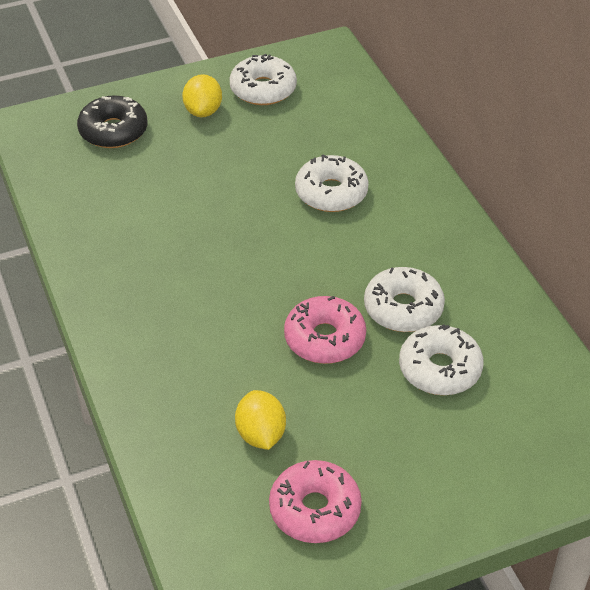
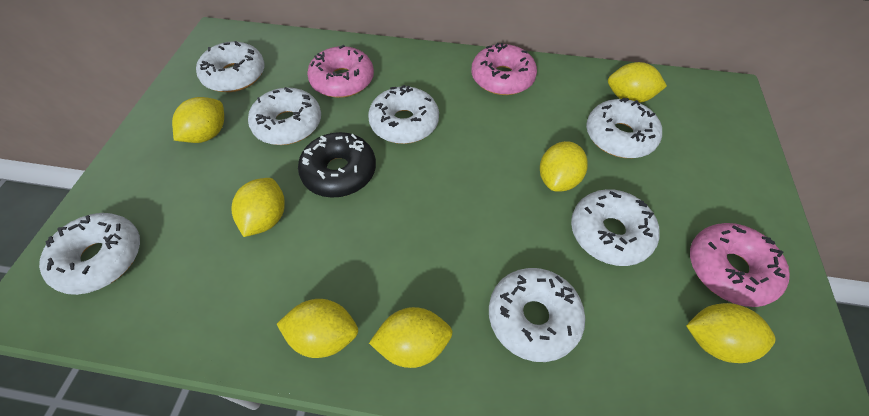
pink donut: [269,460,362,543] [284,296,366,364] = 2 -> [307,45,374,98] [471,43,537,95] [690,223,790,307] = 3
white donut: [229,54,297,105] [295,154,369,212] [364,267,445,332] [399,324,484,395] = 4 -> [39,213,140,295] [196,41,265,92] [248,87,321,145] [368,85,439,144] [489,268,585,362] [571,189,659,266] [586,98,662,158] = 7
yellow lemon: [182,74,222,117] [235,390,286,450] = 2 -> [172,97,224,143] [231,178,285,237] [277,299,358,358] [369,307,453,368] [540,141,588,192] [608,62,667,103] [686,303,776,363] = 7

